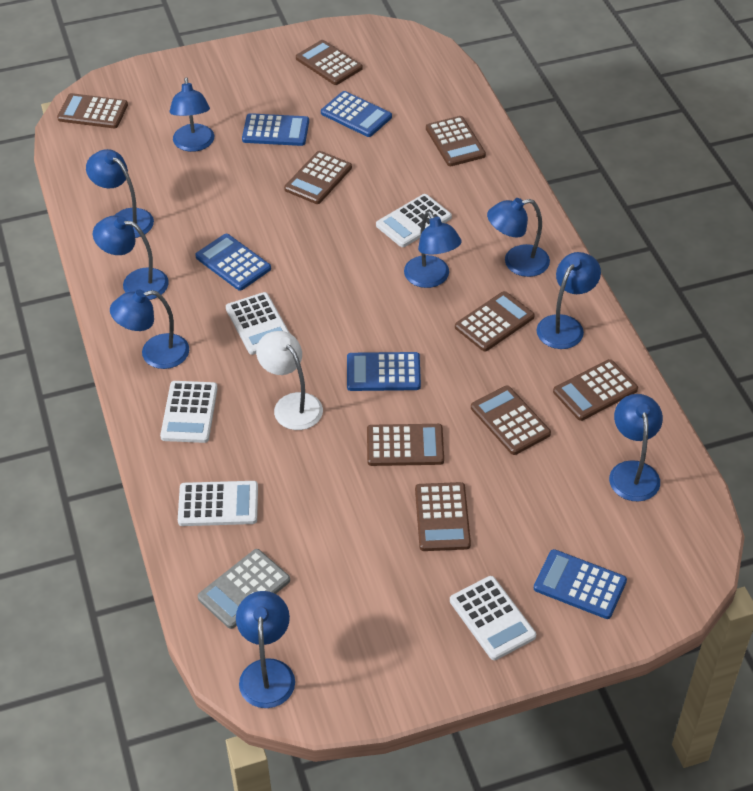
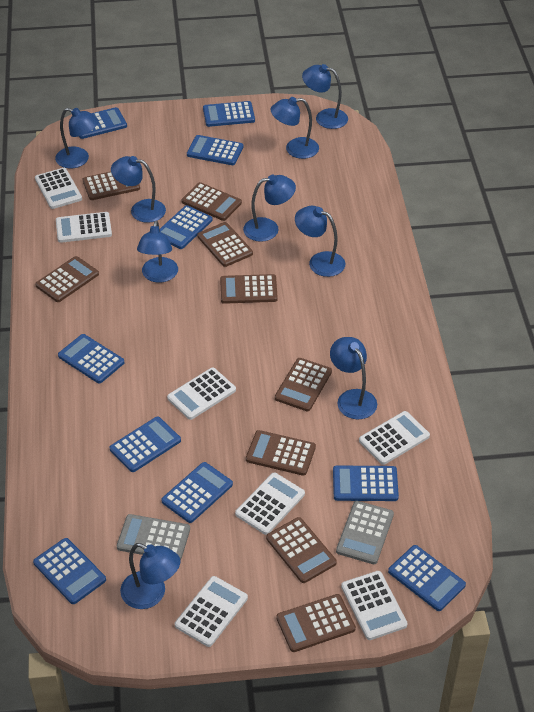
blue calculator: [195,234,271,291] [242,113,309,146] [321,91,392,137] [347,352,421,391] [534,549,627,619] = 5 -> [33,538,106,604] [58,334,125,384] [79,107,127,139] [110,417,181,472] [160,205,212,249] [161,462,233,523] [187,135,243,165] [203,101,255,127] [333,466,399,501] [388,545,466,611] = 10
grey calculator: [198,549,290,629] = 1 -> [117,514,190,560] [336,501,394,564] = 2
white calculator: [160,381,218,443] [178,481,258,526] [226,292,290,355] [376,194,452,247] [450,576,536,660] = 5 -> [35,168,82,209] [56,212,112,243] [167,368,236,420] [175,576,248,647] [235,473,305,535] [341,571,408,640] [359,411,430,465] = 7
white lamp: [256,331,323,430] = 1 -> none = 0

